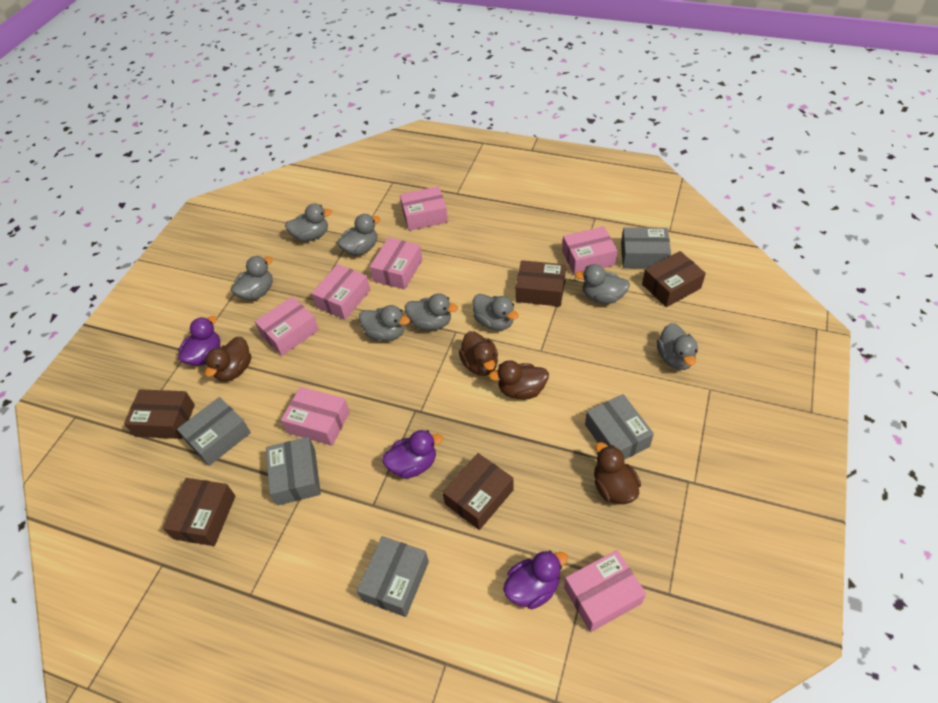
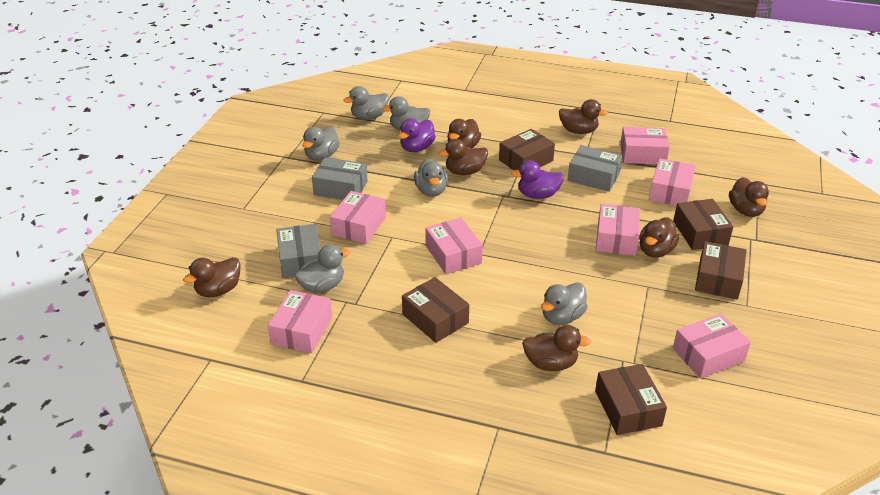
brown duck: [205,337,251,381] [459,331,498,376] [489,360,549,399] [594,442,641,504] = 4 -> [183,257,240,297] [438,139,488,175] [447,119,481,148] [522,325,591,371] [559,99,608,134] [639,217,679,258] [729,177,769,217] = 7
grey box: [177,397,251,466] [266,437,321,506] [357,536,429,617] [585,394,654,460] [621,227,671,268] = 5 -> [276,224,321,278] [312,157,367,200] [568,145,623,192] = 3
grey duck: [231,256,273,300] [285,203,333,241] [337,214,380,256] [359,305,410,341] [405,293,458,330] [472,294,519,330] [575,264,630,304] [657,323,698,370] = 8 -> [294,244,350,293] [302,126,340,161] [343,86,389,120] [382,96,430,131] [414,158,448,197] [541,282,588,325] = 6
purple duck: [178,316,220,366] [382,430,443,479] [503,551,568,609] = 3 -> [398,118,436,152] [511,160,564,199] = 2

